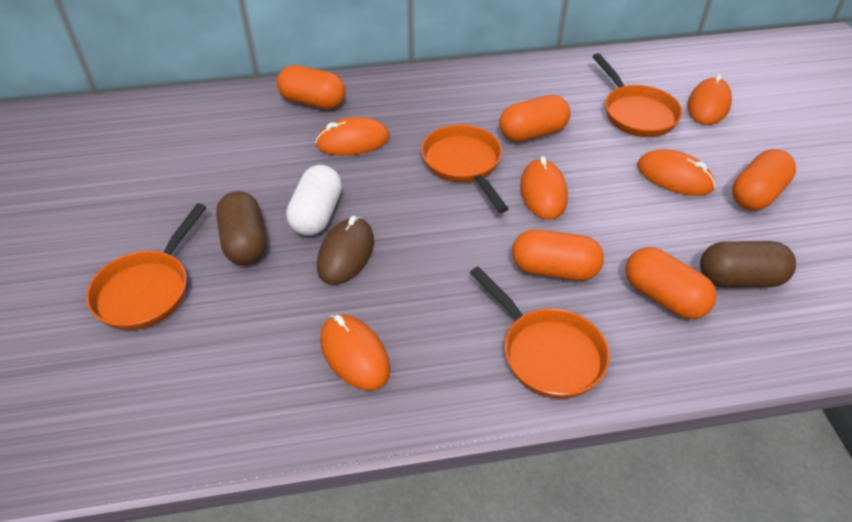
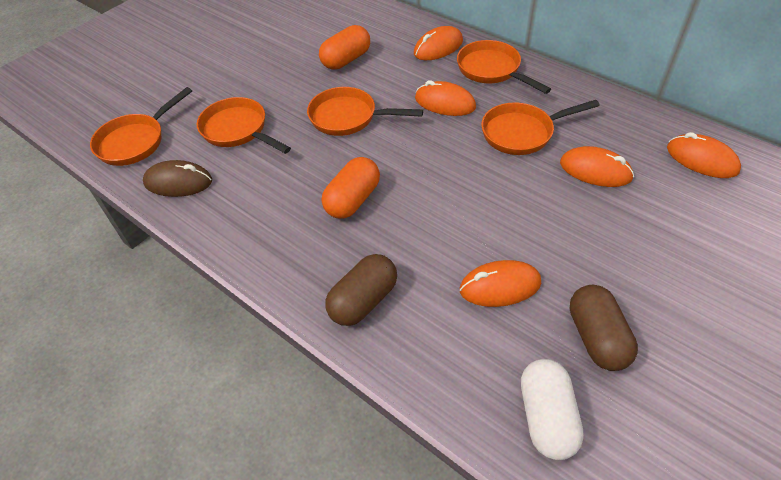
orange capsule: [277,65,345,109] [499,95,570,142] [512,229,604,281] [625,247,717,319] [732,149,796,211] = 5 -> [319,25,370,70] [322,157,380,219] = 2
orange pan: [86,203,206,330] [421,124,509,213] [470,266,610,399] [592,53,682,137] = 4 -> [90,87,192,166] [197,97,291,154] [307,87,423,136] [457,40,551,94] [481,100,600,155] = 5

